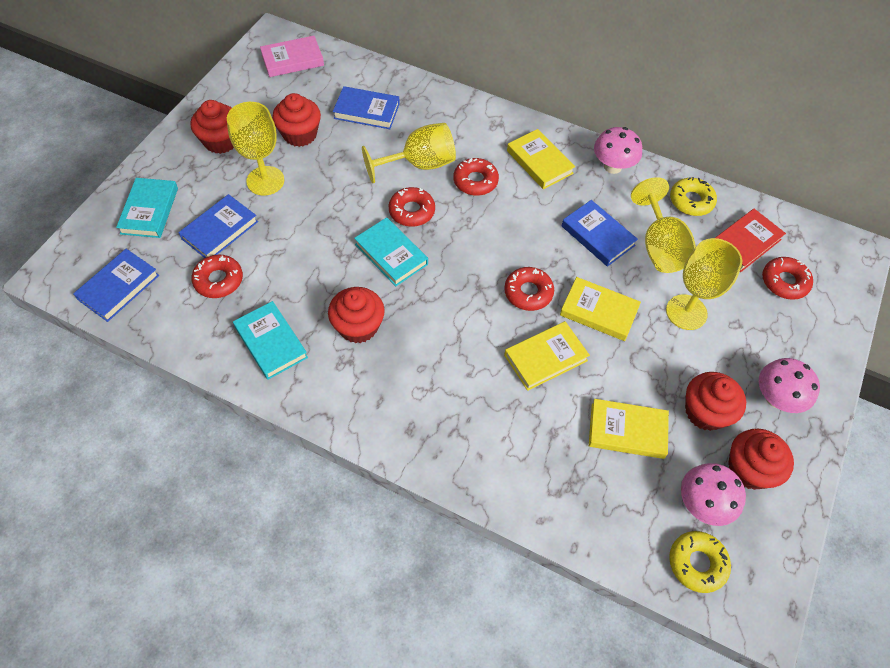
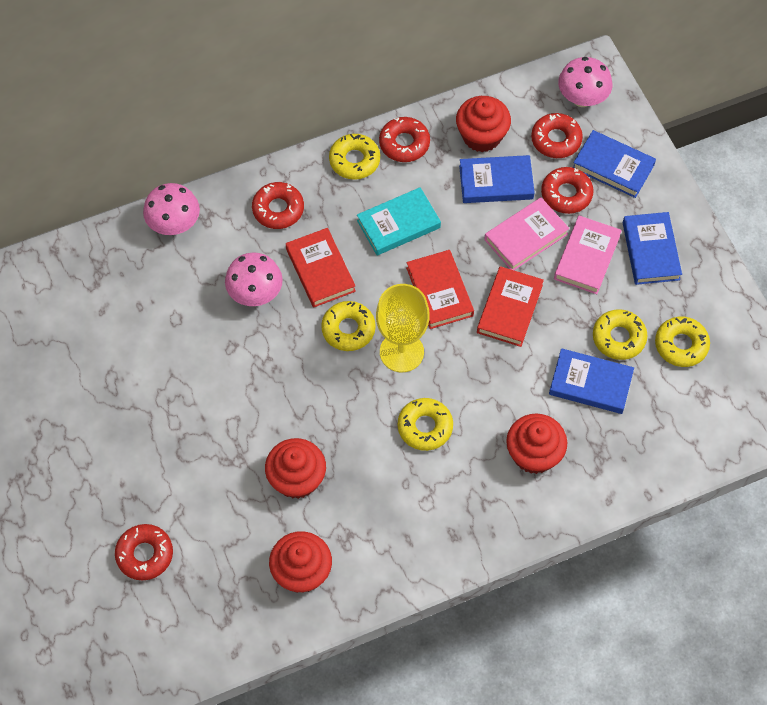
pink book: [260,36,324,77] = 1 -> [484,197,569,270] [554,215,622,294] = 2
red book: [715,209,786,272] = 1 -> [286,228,356,308] [406,250,474,329] [477,266,544,347] = 3
red cupcake: [191,100,234,154] [272,93,321,147] [328,287,385,343] [685,372,746,431] [728,429,794,490] = 5 -> [265,438,326,499] [269,531,332,593] [456,96,511,152] [506,414,567,474] = 4
turquoise book: [116,178,178,238] [233,301,308,380] [354,217,428,286] = 3 -> [357,187,441,255] = 1
yellow book: [504,321,590,391] [507,129,575,189] [560,277,641,341] [589,399,669,459] = 4 -> none = 0
yellow donut: [669,531,731,593] [670,177,717,216] = 2 -> [321,301,376,351] [329,134,380,180] [398,398,453,451] [593,309,647,360] [655,317,710,367] = 5
yellow goblet: [227,102,284,195] [362,123,456,183] [631,177,696,273] [666,238,742,330] = 4 -> [376,284,430,372] = 1

